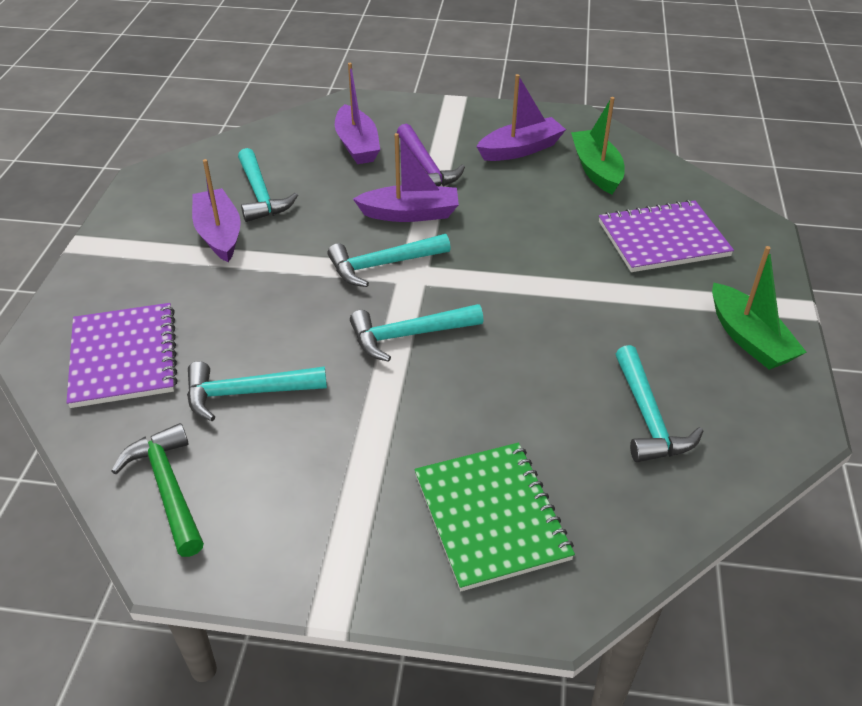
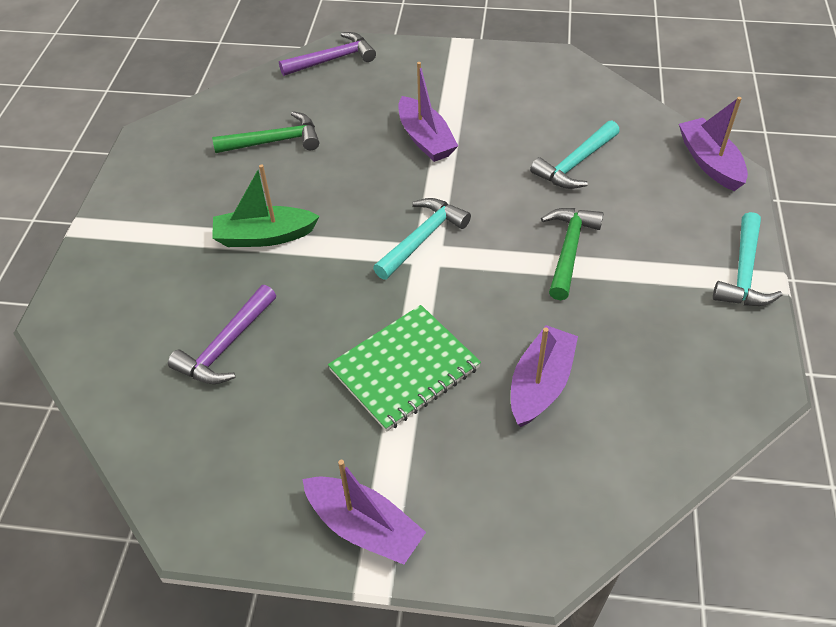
green boat: [571,97,625,195] [712,246,807,370] = 2 -> [212,164,320,247] = 1
green hammer: [111,423,204,557] = 1 -> [212,111,319,153] [541,208,604,300] = 2
purple hammer: [397,123,465,187] = 1 -> [168,285,276,384] [279,32,376,76] = 2
purple notebook: [67,303,177,408] [599,200,734,272] = 2 -> none = 0
turquoise hammer: [187,361,327,421] [238,148,298,222] [328,234,451,287] [350,304,483,362] [616,345,703,462] = 5 -> [373,198,471,280] [530,120,620,189] [713,212,782,306] = 3

